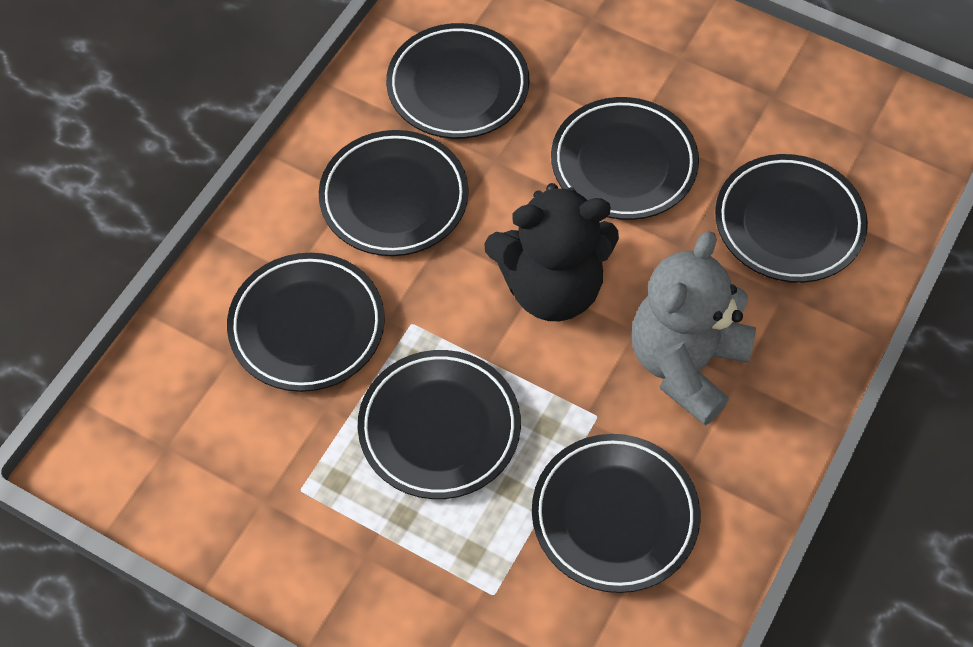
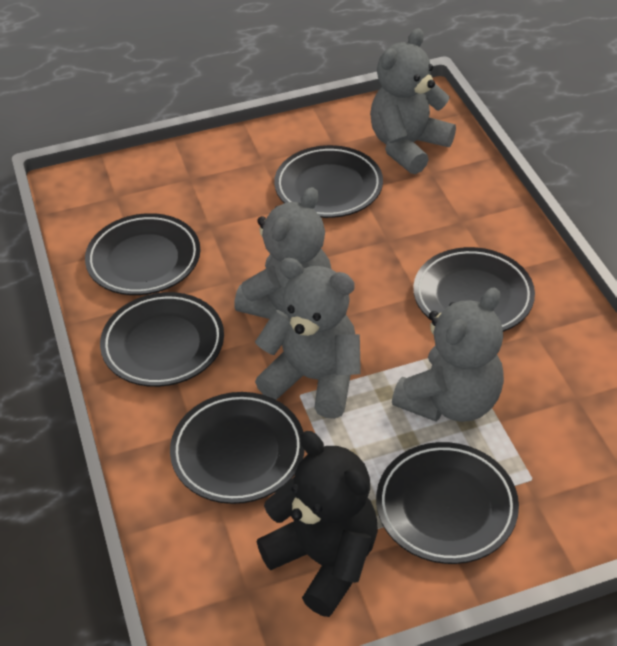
black plate: [227,253,385,392] [319,130,469,256] [358,350,521,499] [386,23,530,139] [532,434,700,593] [551,97,699,220] [715,154,868,283] = 7 -> [85,213,201,295] [100,292,224,387] [170,392,305,504] [274,145,383,218] [376,442,519,564] [413,247,535,332] = 6
grey teddy bear: [632,231,756,425] = 1 -> [234,187,331,319] [255,258,361,419] [370,28,456,174] [392,287,504,422] = 4

